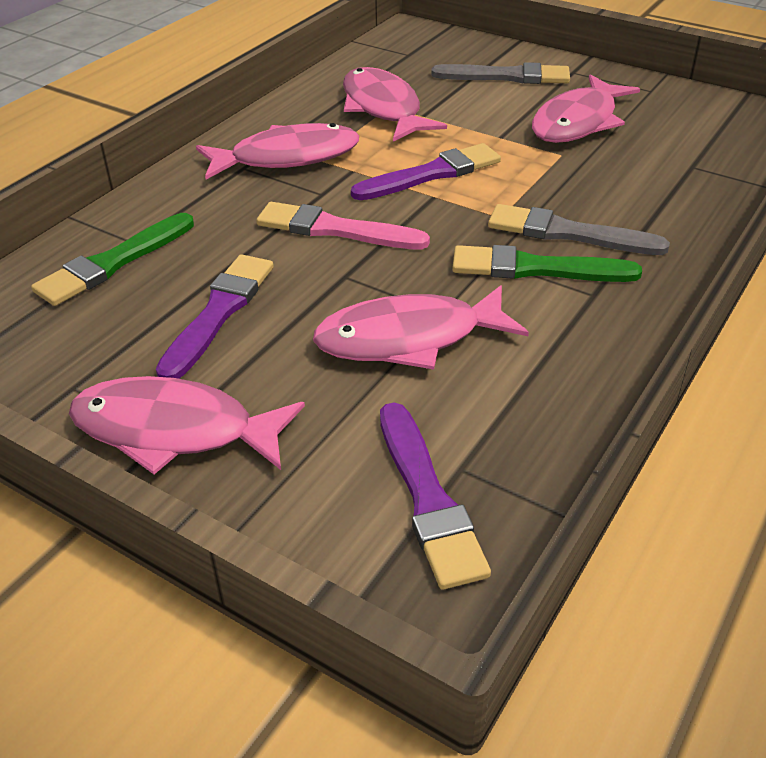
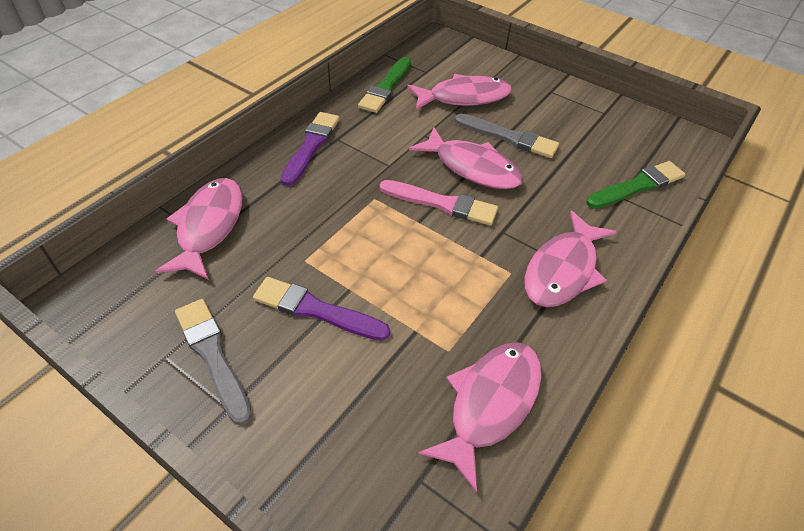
purple brush: [156,254,274,379] [351,143,501,200] [380,402,491,590] = 3 -> [253,277,390,341] [281,112,340,186] = 2

